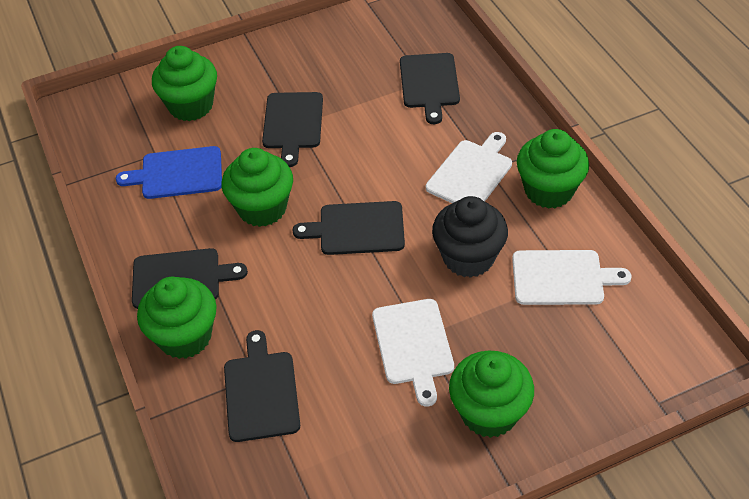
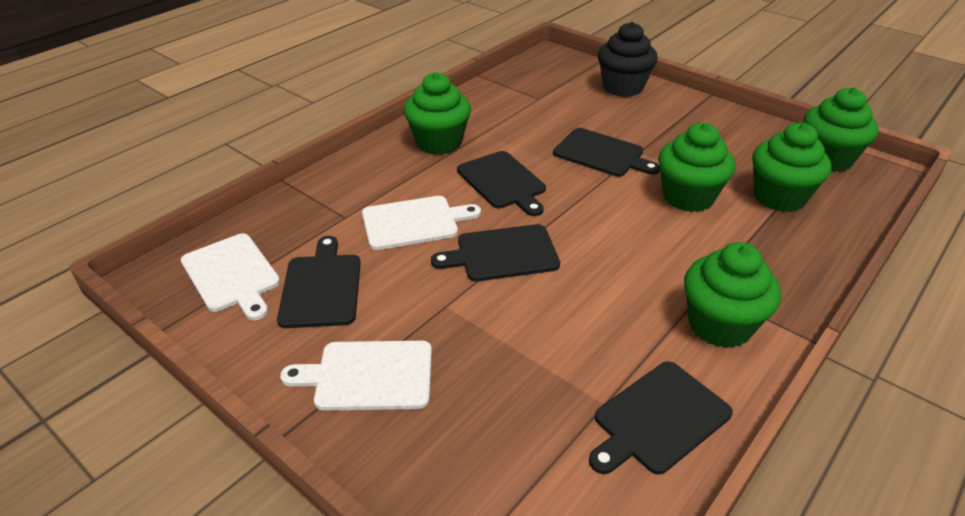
blue cutting board: [116,146,222,199] = 1 -> none = 0

